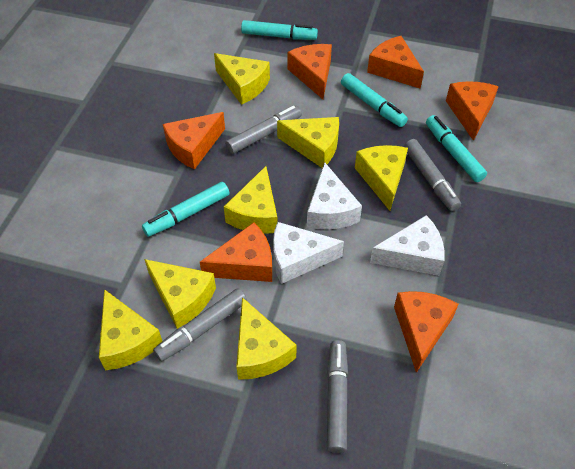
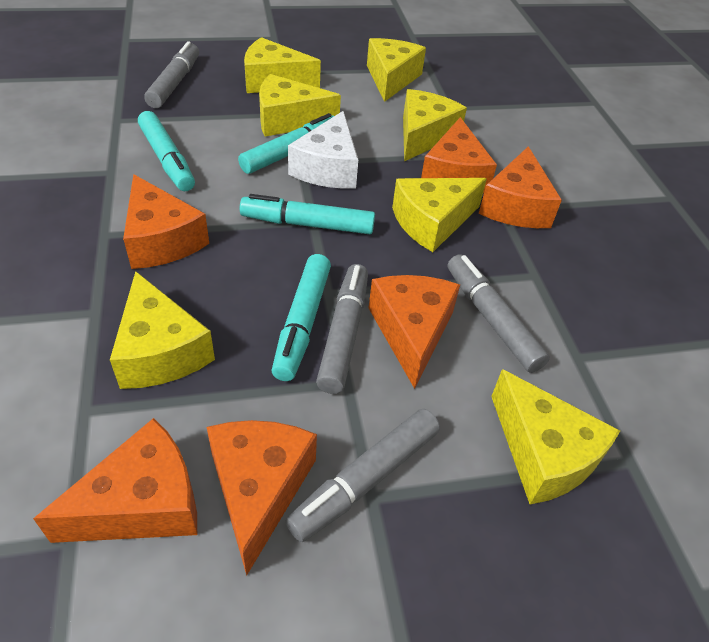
white cheese: [273,222,344,284] [307,162,362,229] [370,215,445,276] = 3 -> [288,111,358,189] = 1

